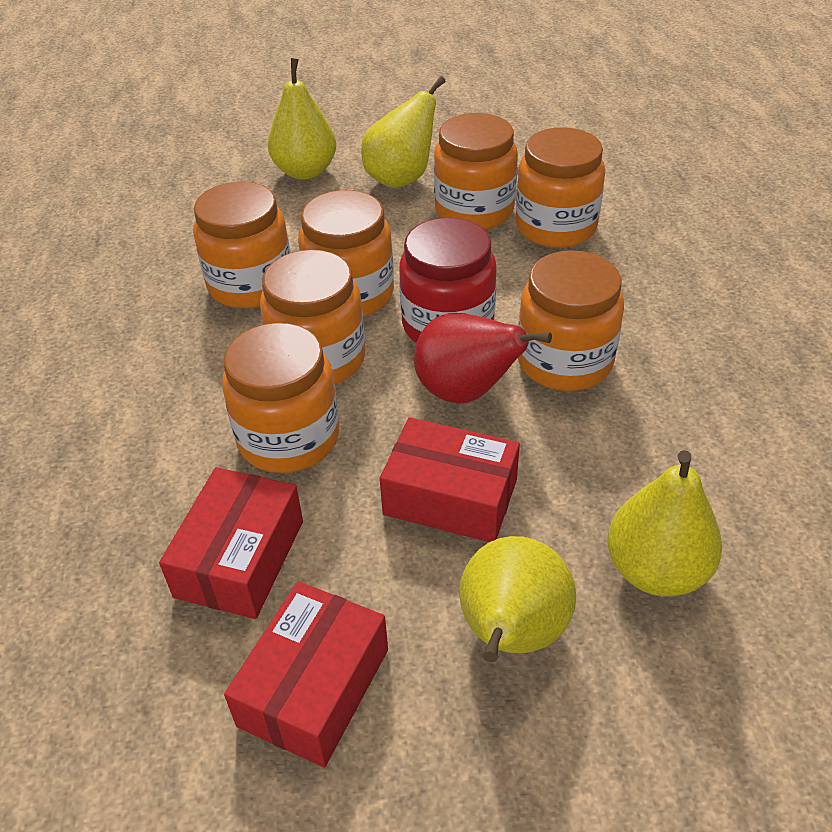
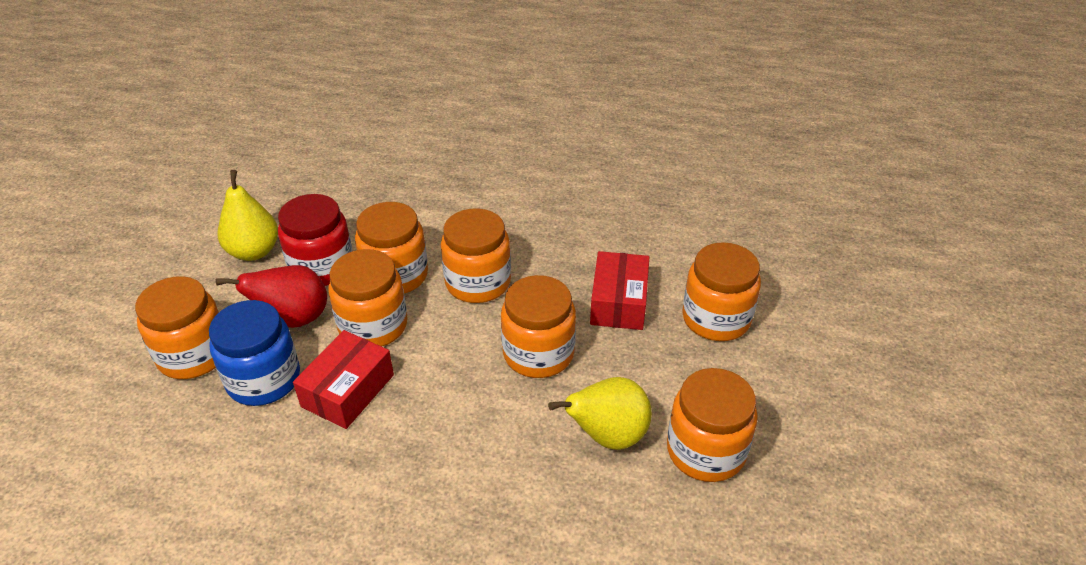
blue jar: none = 0 -> [209,300,300,406] = 1
red box: [159,467,303,619] [224,581,388,767] [380,417,520,542] = 3 -> [293,330,394,429] [590,251,649,330] = 2
yellow pear: [268,58,336,180] [361,76,446,188] [459,536,576,662] [607,450,722,596] = 4 -> [217,170,278,261] [548,377,652,450] = 2

